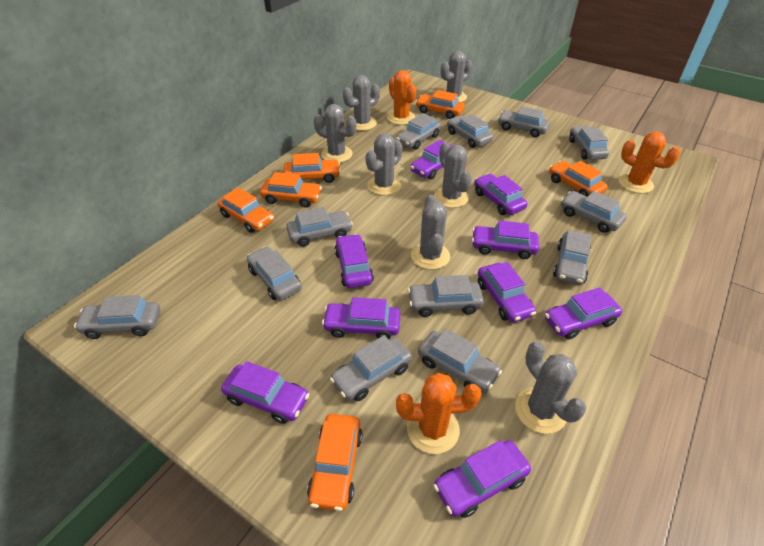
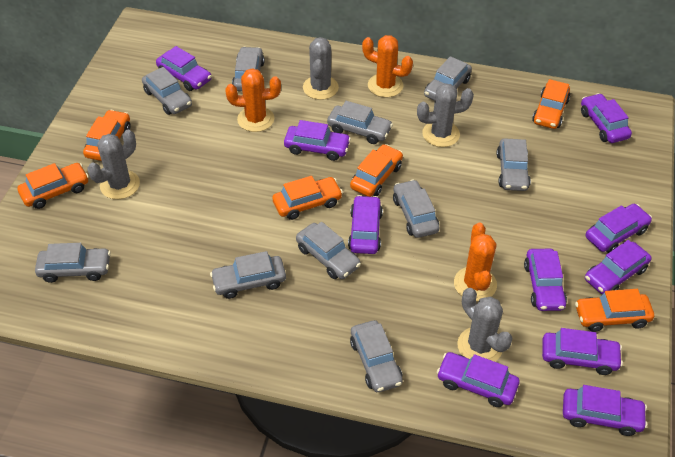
grey cactus: [314,104,356,163] [343,75,380,131] [365,133,402,195] [411,195,450,270] [434,142,472,208] [441,51,472,102] [515,341,586,434] = 7 -> [87,130,140,199] [303,37,339,100] [417,83,474,147] [457,288,512,362] = 4
grey car: [74,295,160,339] [247,247,302,300] [286,207,353,247] [330,335,412,401] [396,113,441,150] [408,275,484,317] [418,329,502,393] [447,114,493,148] [498,106,550,137] [553,230,591,285] [561,191,627,233] [569,126,609,160] = 12 -> [35,243,111,283] [142,67,192,115] [210,251,286,299] [232,47,265,91] [296,222,361,279] [327,101,393,144] [350,320,403,392] [393,179,439,238] [424,56,472,101] [497,138,531,191] = 10
purple car: [221,361,310,424] [322,297,400,339] [335,234,374,288] [410,140,452,179] [433,440,531,518] [472,220,539,259] [474,174,527,215] [478,262,536,323] [545,287,622,339] = 9 -> [156,46,212,91] [284,120,351,161] [348,195,383,254] [437,352,519,407] [524,249,567,311] [542,328,623,375] [563,385,647,436] [581,93,632,143] [585,240,651,295] [586,204,652,253] = 10

